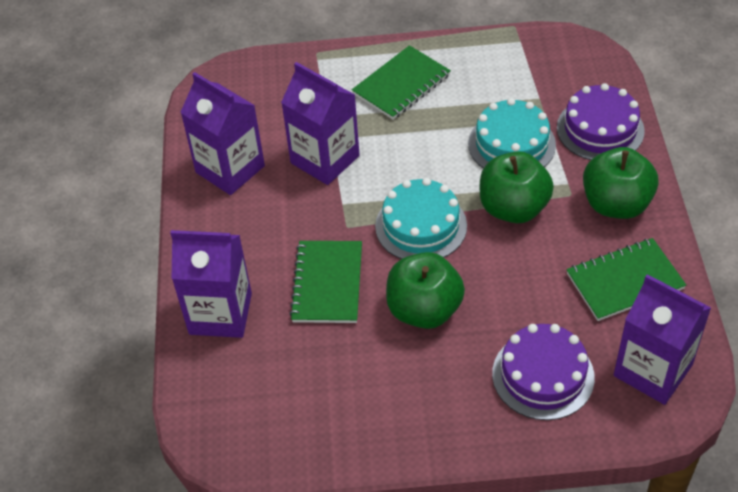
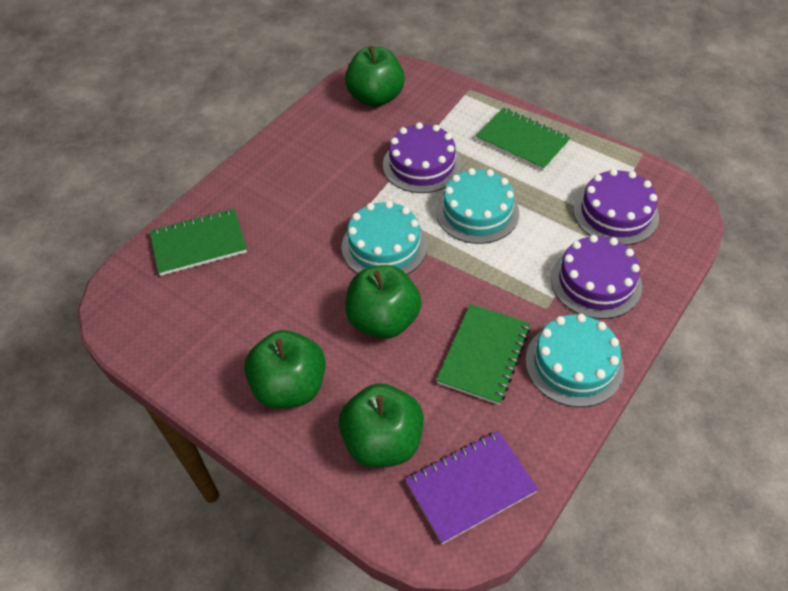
green apple: [386,252,465,329] [480,151,554,223] [583,147,659,219] = 3 -> [244,330,326,409] [339,383,424,468] [345,46,405,107] [345,265,422,339] = 4
purple cake: [492,324,595,420] [557,83,645,160] = 2 -> [383,122,462,193] [551,235,642,319] [573,169,659,245] = 3
purple carton: [170,230,252,338] [180,72,265,195] [281,62,360,185] [614,274,711,405] = 4 -> none = 0
purple notebook: none = 0 -> [405,431,538,544] = 1
turquoise cake: [375,178,467,259] [468,98,556,169] = 2 -> [342,201,427,274] [436,168,519,244] [525,314,624,407] = 3

